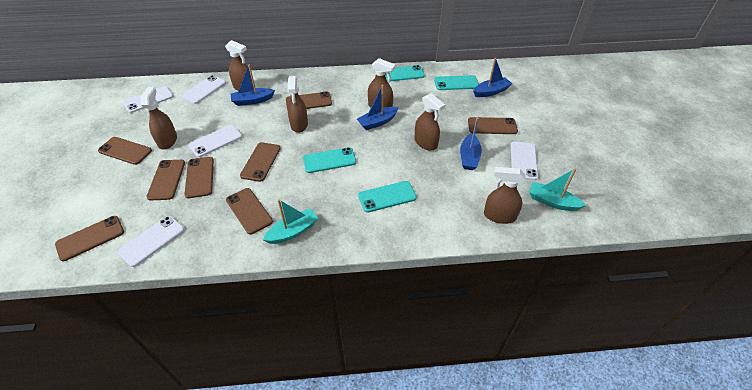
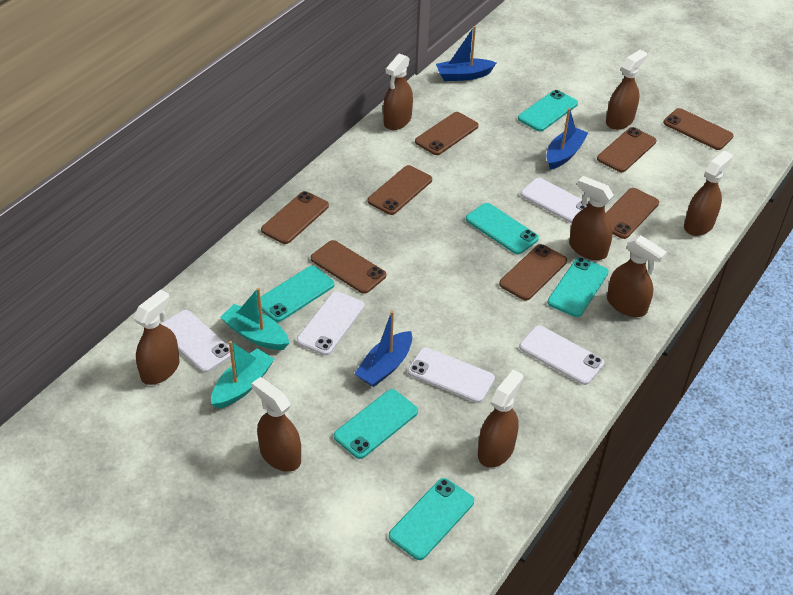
blue boat: [231,65,275,106] [357,85,399,130] [460,118,482,170] [473,58,512,97] = 4 -> [354,311,412,387] [436,26,496,81] [546,108,588,169] = 3
brown spray bottle: [141,87,177,150] [225,40,254,91] [288,76,308,133] [368,58,396,108] [414,93,445,151] [484,167,525,224] = 6 -> [133,289,180,385] [252,377,301,472] [383,53,413,130] [478,370,523,468] [569,176,614,260] [606,50,647,130] [607,235,667,317] [684,151,733,236] = 8
turquoise phone: [303,147,356,173] [358,181,417,213] [385,65,425,81] [434,75,479,90] = 4 -> [260,266,334,322] [334,389,418,459] [389,478,474,560] [466,203,539,254] [518,90,578,131] [547,257,609,317] = 6

